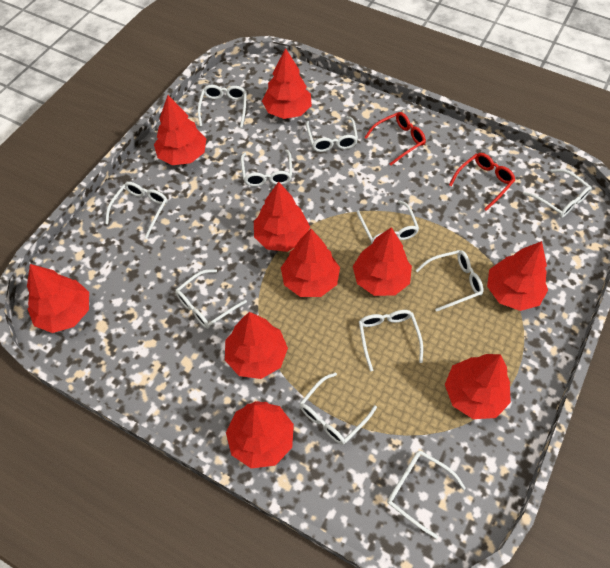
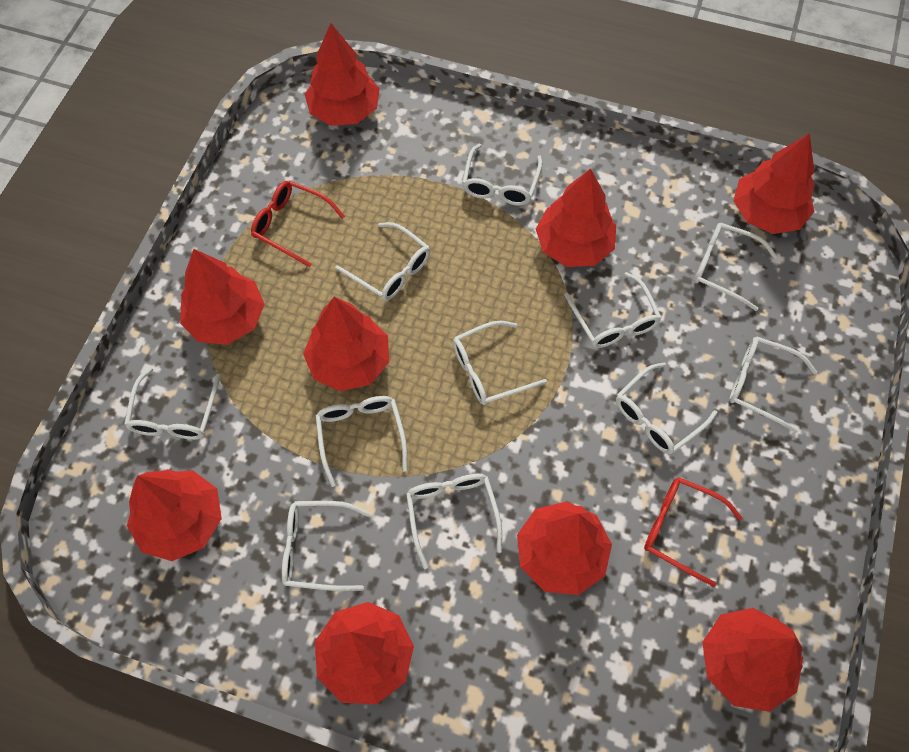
red tree: [27,264,89,333] [154,95,206,165] [225,312,288,379] [226,401,294,469] [254,182,310,252] [262,48,312,119] [281,229,340,297] [353,227,412,296] [445,354,511,419] [487,241,548,311] = 10 -> [127,469,222,561] [180,249,265,345] [303,297,389,391] [305,23,380,126] [315,602,414,704] [517,501,612,595] [536,168,616,267] [702,608,803,712] [733,133,815,234] = 9

